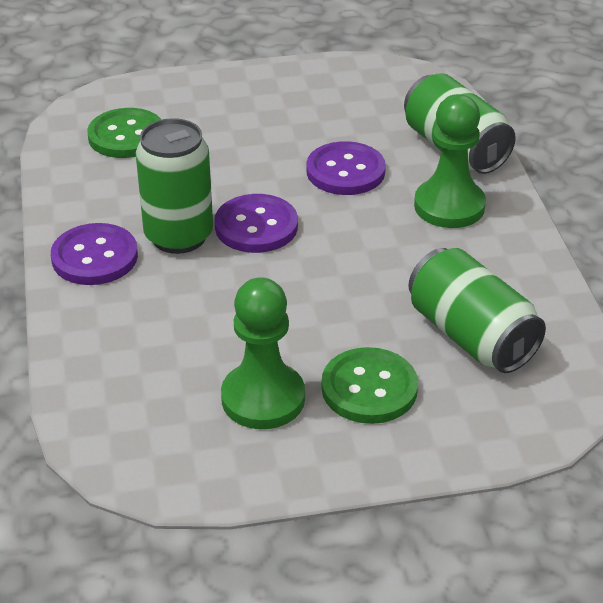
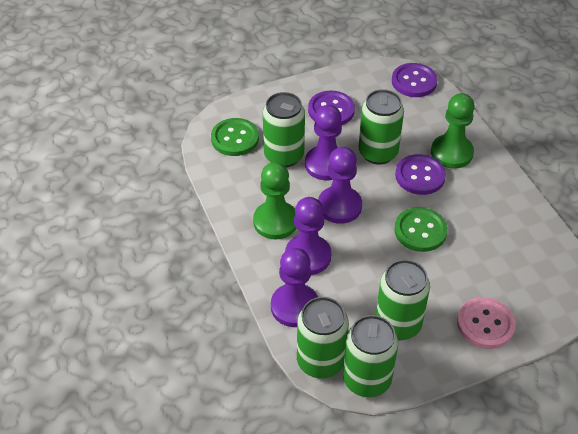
green can: [135,118,213,254] [404,73,516,174] [408,248,546,373] = 3 -> [263,92,305,167] [297,297,349,378] [343,315,398,397] [359,89,404,165] [376,260,430,340] = 5
pink button: none = 0 -> [457,297,516,349] = 1
purple pawn: none = 0 -> [271,248,318,327] [285,197,332,275] [305,105,342,180] [318,147,362,224] = 4

